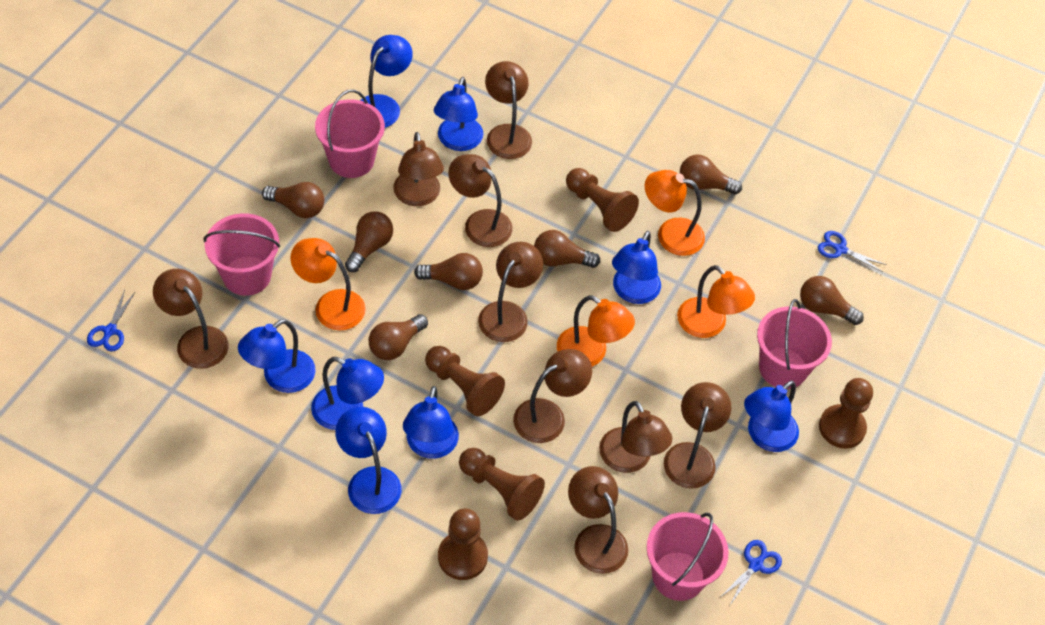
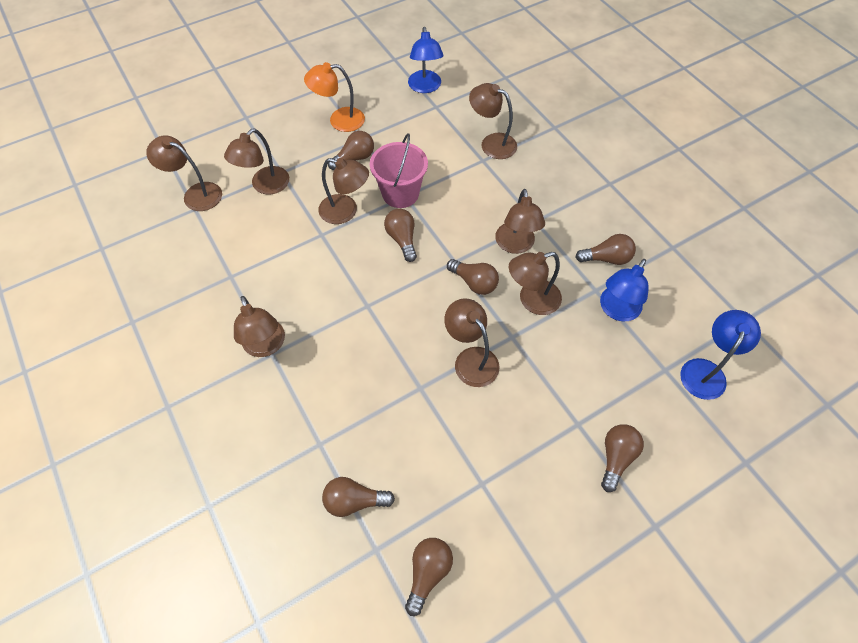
blue lamp: [238,319,316,393] [311,357,384,430] [335,407,402,514] [360,35,413,128] [403,386,459,459] [434,77,484,151] [612,231,661,304] [744,381,799,452] = 8 -> [408,27,443,93] [600,259,649,321] [680,310,761,400] = 3
blue scissors: [87,290,135,351] [720,540,782,605] [818,231,887,272] = 3 -> none = 0
brown lamp: [153,269,229,369] [394,132,444,206] [448,154,512,247] [478,242,543,342] [485,61,532,159] [513,349,592,443] [568,466,628,574] [599,401,672,473] [664,382,732,489] = 9 -> [146,135,222,211] [224,129,289,195] [234,296,285,357] [318,158,369,224] [444,298,499,387] [469,83,517,159] [495,189,545,254] [509,252,562,315] = 8
brown pawn: [425,346,505,416] [438,508,488,580] [459,448,545,521] [566,168,639,232] [819,378,873,448] = 5 -> none = 0
orange lamp: [291,238,366,330] [557,295,635,367] [645,170,705,256] [677,265,755,338] = 4 -> [304,62,365,132] = 1
pink bucket: [204,213,280,296] [315,90,385,178] [647,512,729,601] [757,299,832,389] = 4 -> [370,133,428,208] = 1

